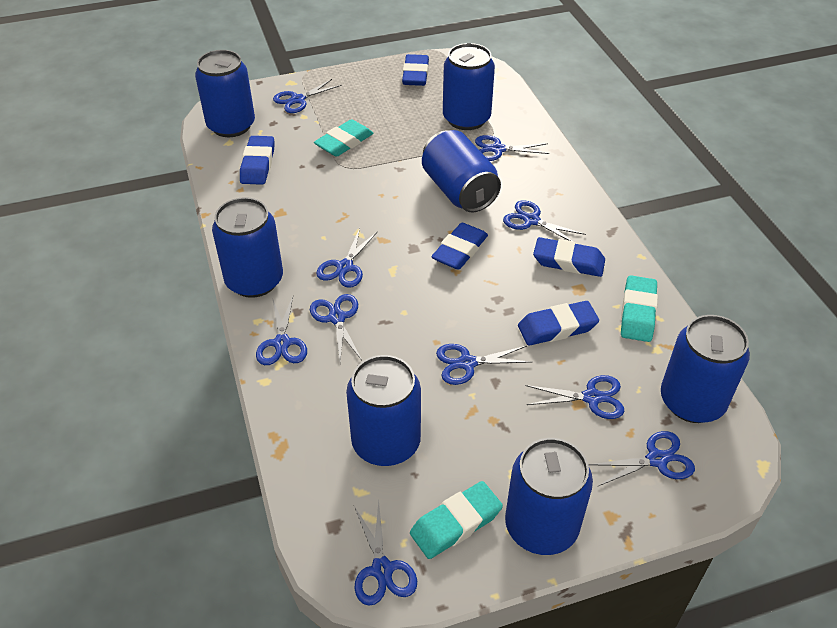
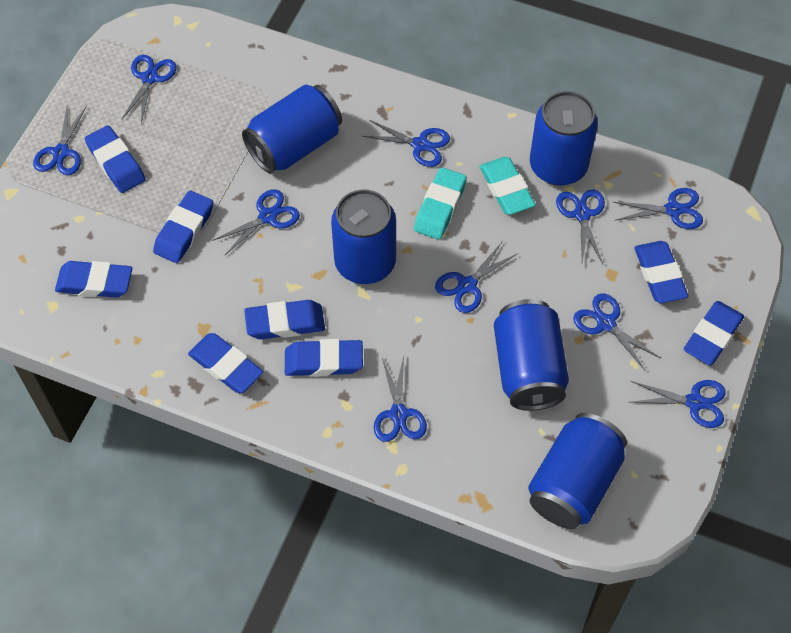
blue can: [195,50,255,137] [212,197,283,298] [346,355,421,466] [422,130,501,212] [443,43,495,130] [505,438,593,555] [661,315,750,423] = 7 -> [242,84,342,173] [331,189,396,284] [494,299,569,411] [528,413,627,529] [530,91,598,186] = 5
blue eraser: [240,136,274,185] [402,54,429,86] [431,223,488,270] [518,301,599,345] [533,237,605,277] = 5 -> [55,261,132,298] [85,125,146,193] [153,191,213,263] [188,333,263,393] [244,300,325,339] [285,339,363,377] [634,241,688,303] [684,301,744,366] = 8
turquoise eraser: [314,119,373,157] [410,481,503,559] [621,275,658,342] = 3 -> [414,168,467,240] [479,157,536,215] = 2

